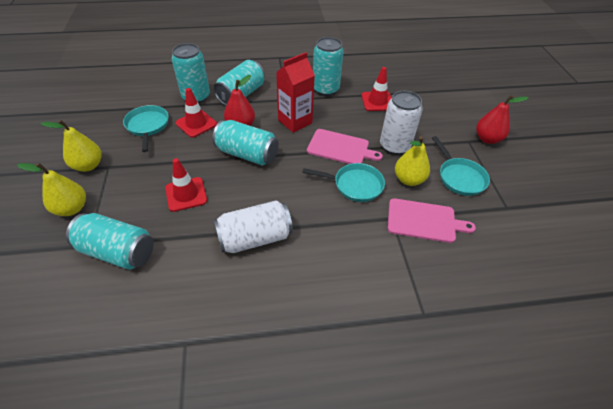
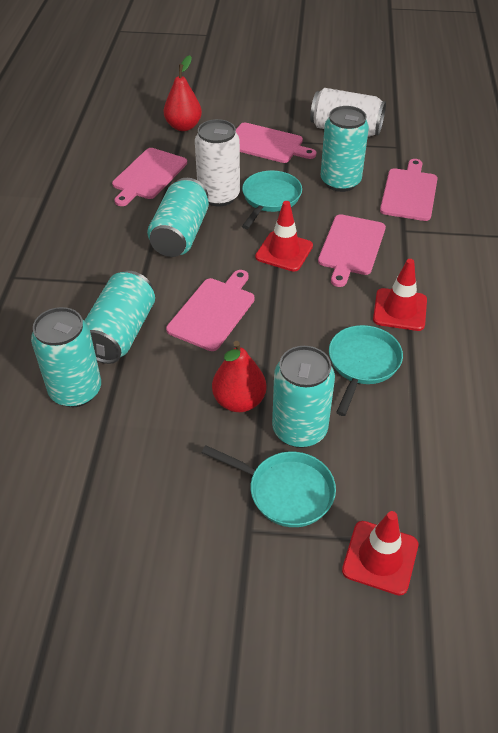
pink cutting board: [307,129,383,164] [387,198,476,243] = 2 -> [112,148,187,206] [166,270,255,351] [236,123,316,163] [318,214,386,287] [380,159,438,221] = 5
red carton: [276,52,315,133] = 1 -> none = 0
yellow pear: [17,163,86,216] [41,120,102,172] [395,136,430,186] = 3 -> none = 0

